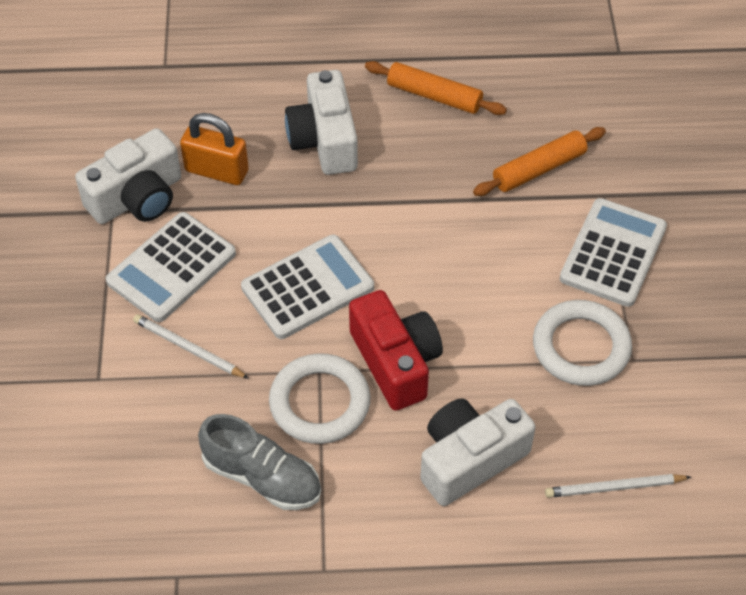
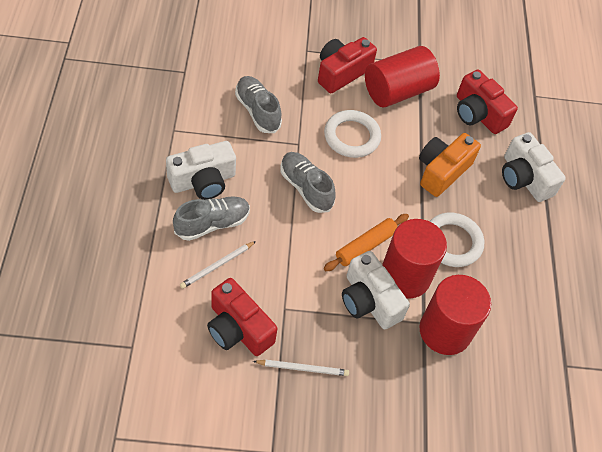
grey shoe: [198,414,321,510] = 1 -> [173,196,250,241] [235,76,282,133] [280,152,336,213] = 3
orange camera: none = 0 -> [419,133,481,197] = 1
orange padlock: [180,113,249,185] = 1 -> none = 0
orange rolling pin: [365,61,507,115] [473,127,606,196] = 2 -> [324,214,409,271] = 1
red camera: [349,290,443,411] = 1 -> [207,278,277,356] [318,37,377,93] [457,70,518,134] = 3
red cylinder: none = 0 -> [365,46,440,108] [382,219,447,299] [419,275,491,355] = 3
white calculator: [106,212,236,322] [241,235,374,339] [560,198,667,307] = 3 -> none = 0

